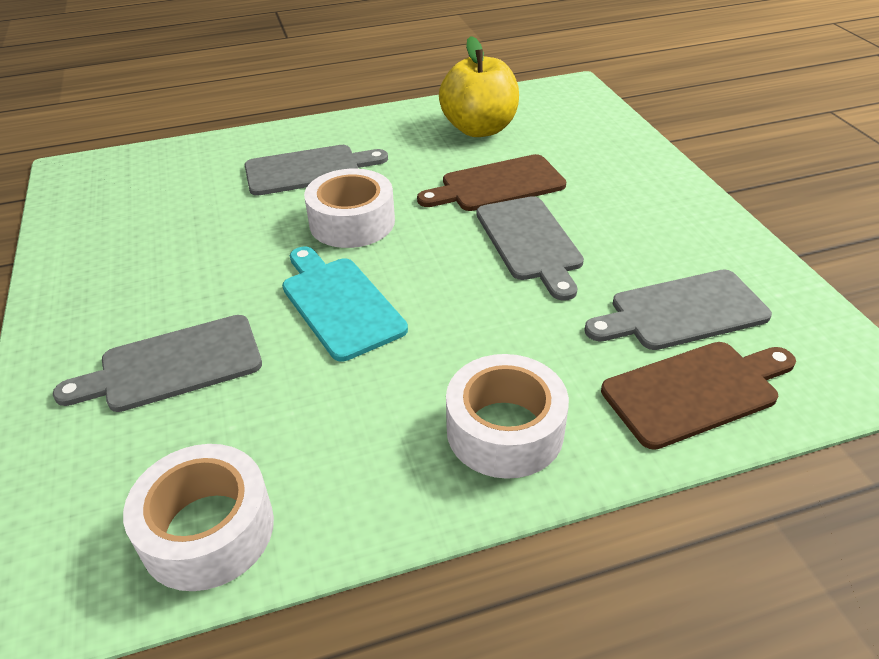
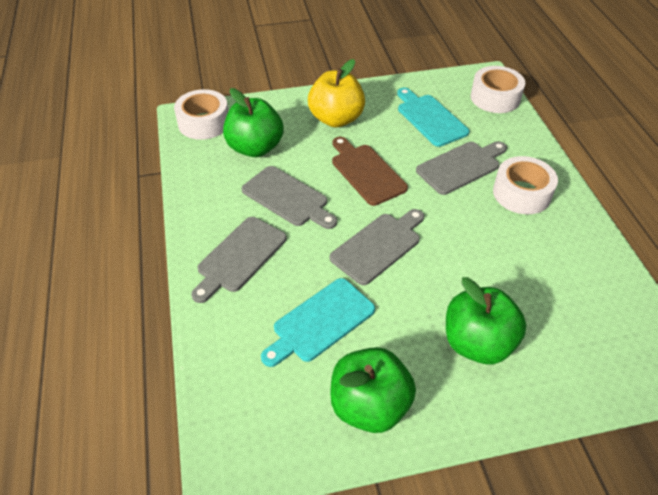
brown cutting board: [417,154,566,211] [601,342,796,450] = 2 -> [332,137,408,206] = 1
green apple: none = 0 -> [223,88,284,157] [330,347,416,433] [446,277,527,364] = 3
turquoise cutting board: [282,247,408,361] = 1 -> [261,278,375,367] [397,88,470,147] = 2

